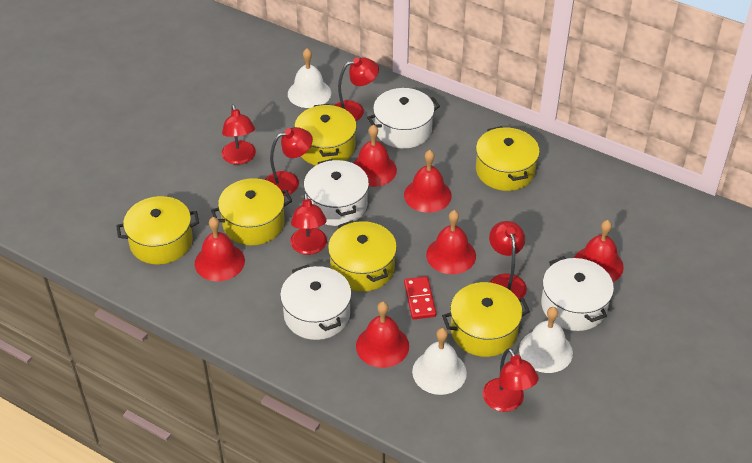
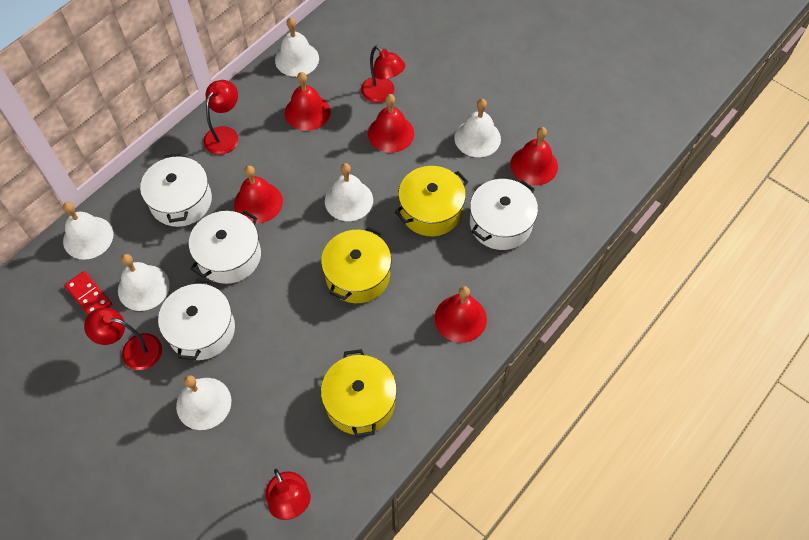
red bell: [195,217,245,281] [353,125,397,187] [356,301,409,368] [404,150,452,213] [426,210,476,274] [574,220,624,282] = 6 -> [234,165,283,224] [285,72,330,131] [368,94,414,153] [435,286,487,343] [510,127,558,185] = 5
red lamp: [222,104,256,165] [265,127,313,196] [290,193,327,255] [334,57,379,121] [483,348,539,412] [489,221,527,299] = 6 -> [84,307,162,370] [203,80,238,155] [265,469,310,520] [361,46,405,103] = 4
white bell: [288,48,331,108] [412,328,467,395] [519,307,573,373] = 3 -> [63,202,113,260] [118,254,170,311] [176,375,231,430] [275,17,319,77] [325,163,373,221] [454,99,501,157] = 6
yellow pot: [116,196,199,265] [211,178,292,245] [294,104,357,165] [328,220,397,292] [442,282,530,357] [476,126,540,191] = 6 -> [321,227,391,303] [321,349,397,438] [395,166,468,236] = 3

